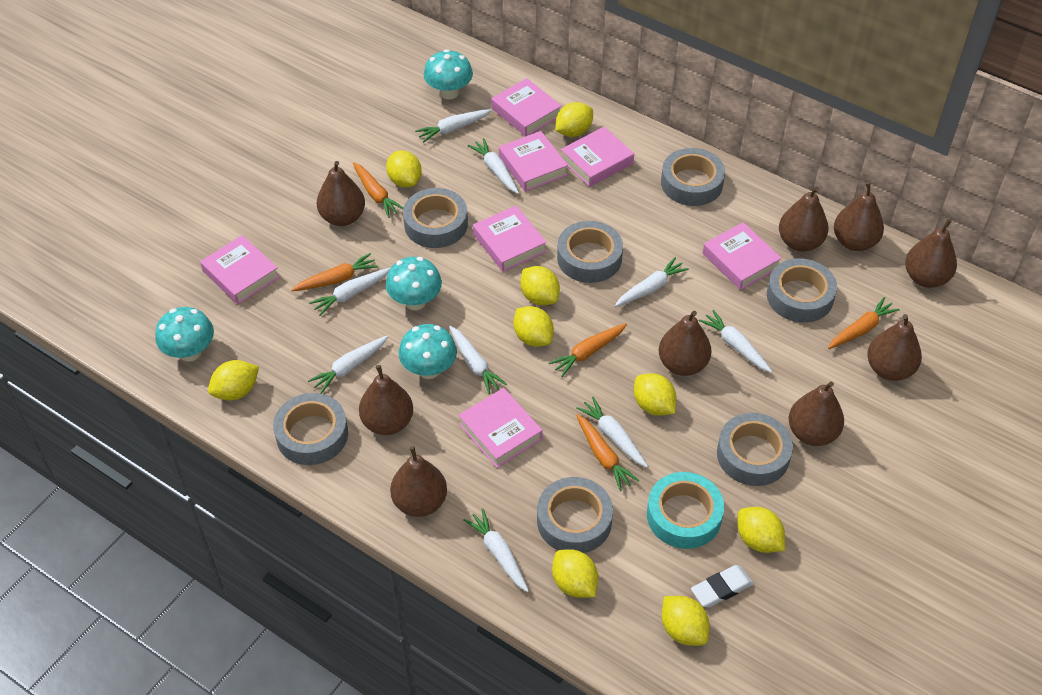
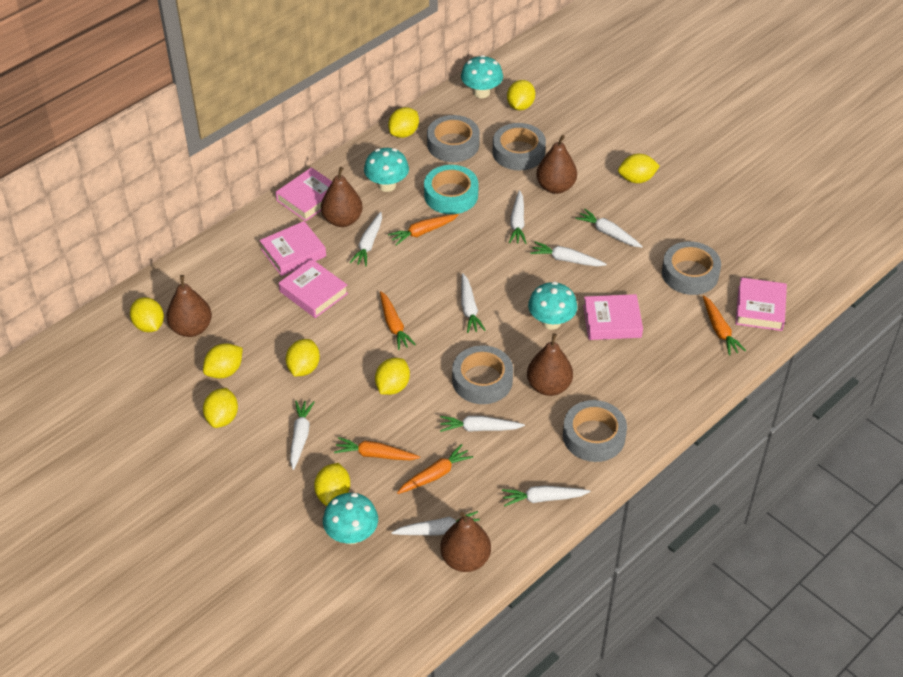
brown pear: [317,161,365,226] [359,365,413,435] [390,446,447,517] [659,311,712,376] [779,187,829,252] [789,381,844,446] [834,182,884,251] [867,314,922,381] [905,219,957,288] = 9 -> [166,275,212,337] [321,167,363,227] [440,512,491,572] [527,333,573,396] [536,135,577,194] = 5
grey tape: [273,393,348,465] [403,188,468,248] [537,477,613,553] [557,221,623,283] [661,148,725,206] [717,413,793,486] [767,258,837,323] = 7 -> [427,115,480,162] [452,345,513,404] [493,123,546,171] [563,400,627,462] [662,241,721,295] = 5
pink book: [200,235,280,304] [458,388,543,468] [473,206,547,272] [491,78,562,137] [499,131,568,192] [561,127,634,187] [703,222,782,290] = 7 -> [259,221,326,276] [276,167,332,221] [279,259,348,318] [583,294,643,340] [736,277,787,331] = 5
white eraser: [691,565,754,608] = 1 -> none = 0

